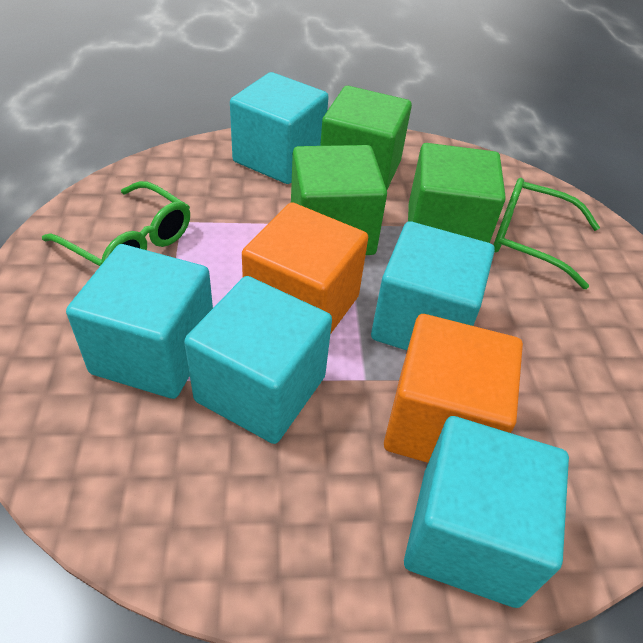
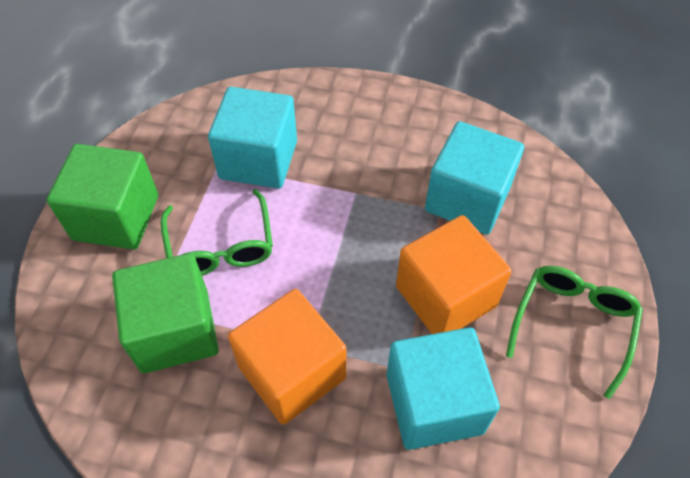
green cube: [291,145,387,255] [320,86,412,190] [408,143,506,243] = 3 -> [47,144,158,250] [112,253,219,373] = 2
turquoise cube: [66,244,213,399] [184,276,332,444] [230,72,329,184] [371,221,495,350] [404,416,569,608] = 5 -> [208,87,297,189] [387,327,500,450] [425,121,524,235] = 3

